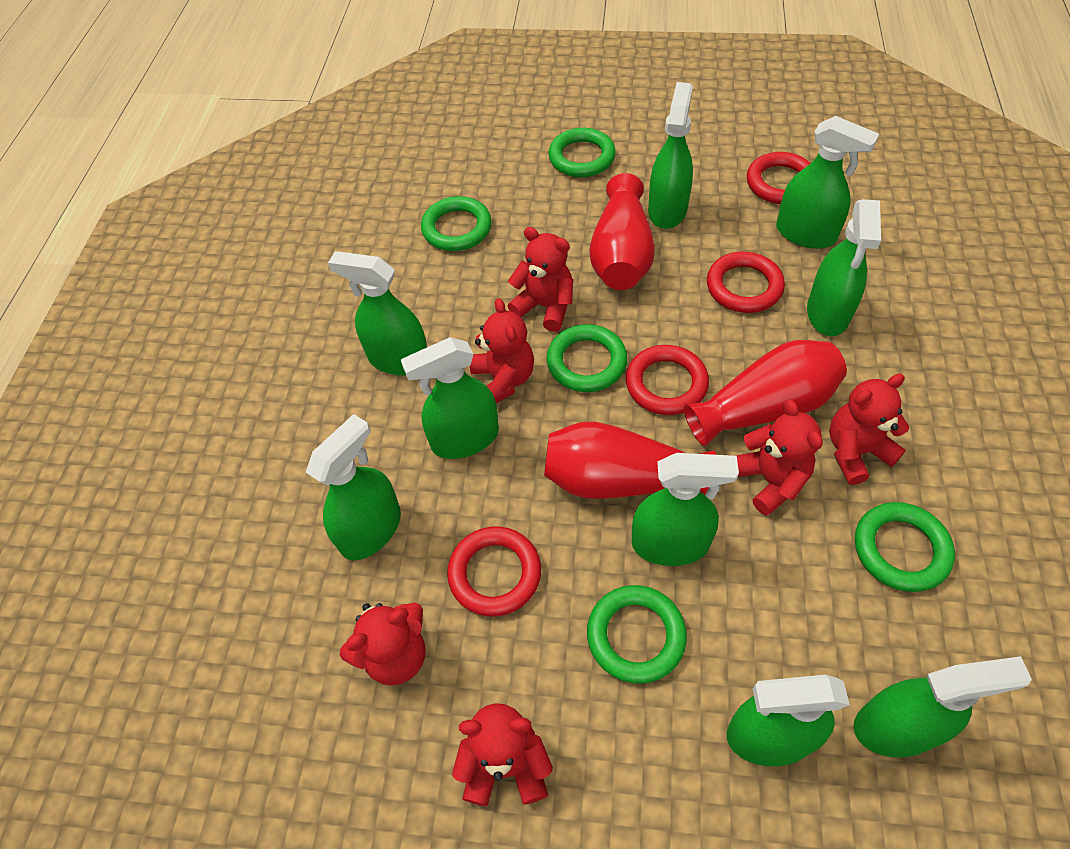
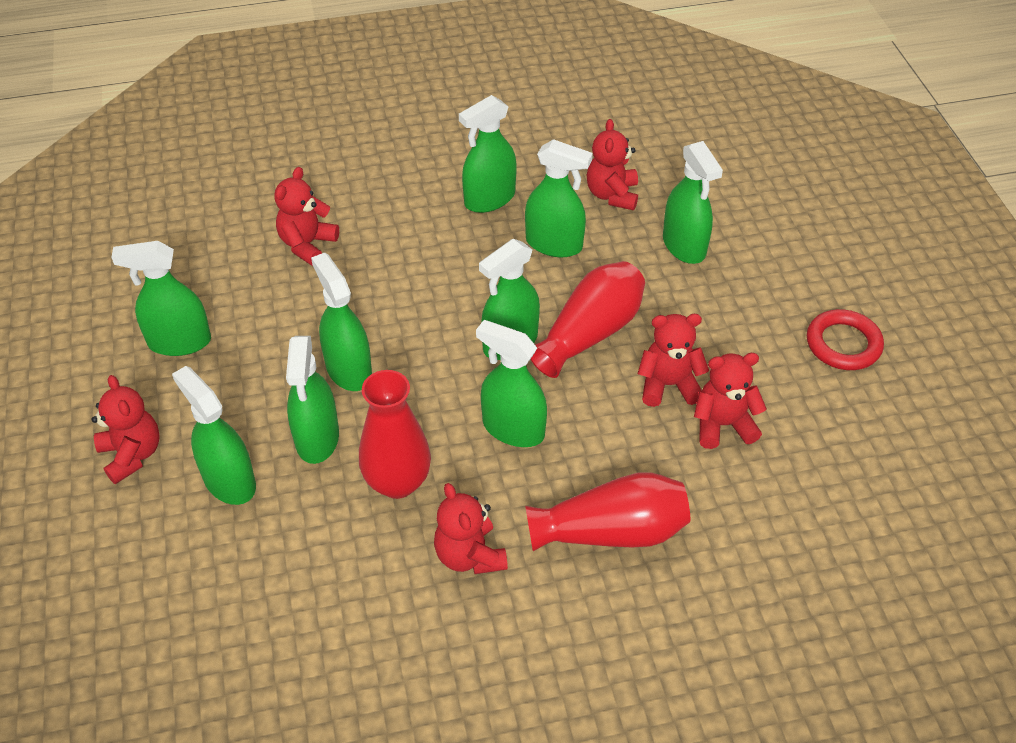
green ring: [421,196,492,251] [546,324,627,392] [549,128,616,177] [587,585,687,684] [855,502,955,592] = 5 -> none = 0
red ring: [447,526,541,617] [626,345,709,415] [707,252,785,313] [747,152,810,204] = 4 -> [807,309,884,370] = 1

